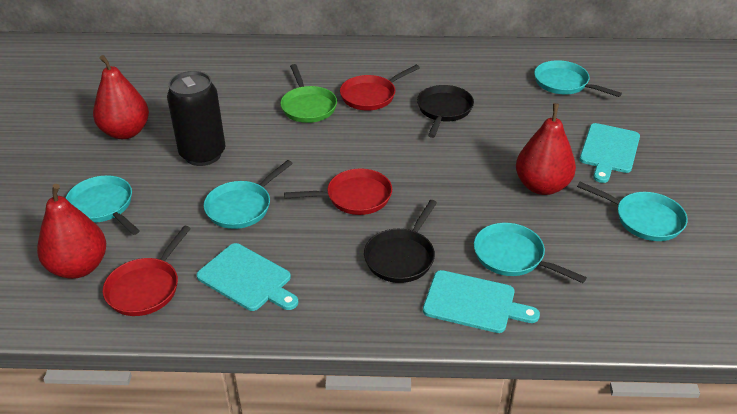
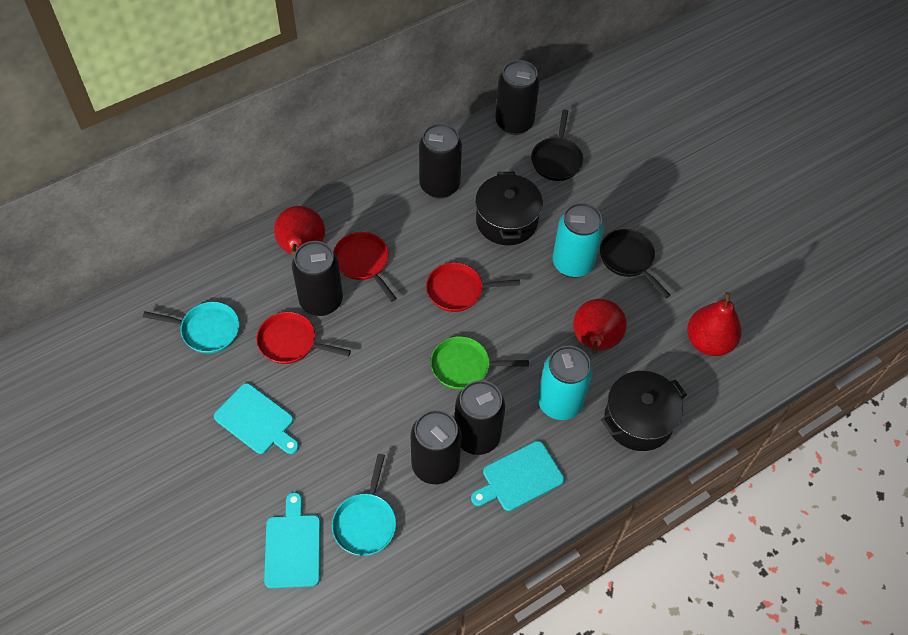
black can: [167,71,226,166] = 1 -> [292,241,343,316] [411,410,461,484] [419,123,462,199] [455,380,505,455] [495,60,540,135] = 5
black pot: none = 0 -> [475,172,543,245] [601,371,687,451] = 2
turquoise can: none = 0 -> [538,346,593,420] [552,203,604,278] = 2
turquoise pan: [66,175,140,235] [204,160,293,229] [474,223,587,283] [534,60,622,97] [577,182,688,241] = 5 -> [143,302,239,354] [332,454,396,556] = 2

